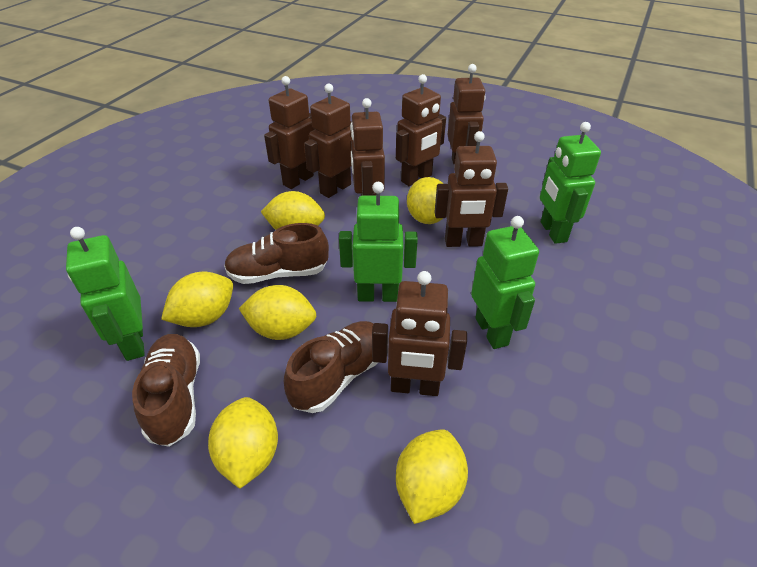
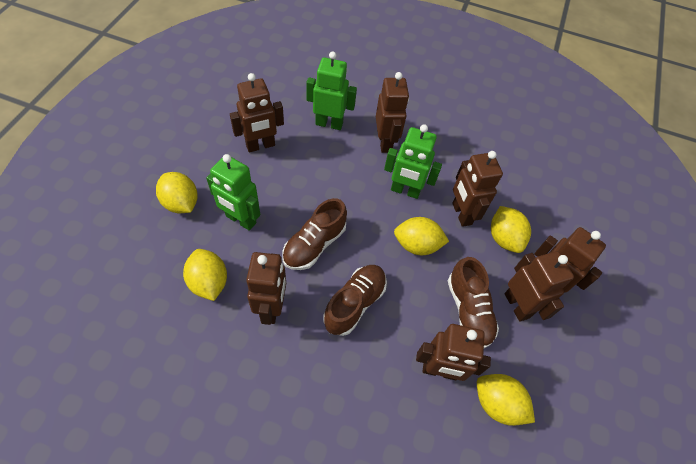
green robot: [66,227,145,361] [339,182,418,302] [471,216,539,349] [540,122,601,244] = 4 -> [206,154,260,231] [306,51,357,130] [384,124,442,199] = 3
yellow lemon: [161,272,233,327] [208,397,278,489] [239,285,316,340] [261,191,325,230] [396,429,468,524] [407,177,444,224] = 6 -> [156,172,198,213] [183,249,227,301] [394,217,449,255] [477,374,535,426] [491,206,531,253] = 5

